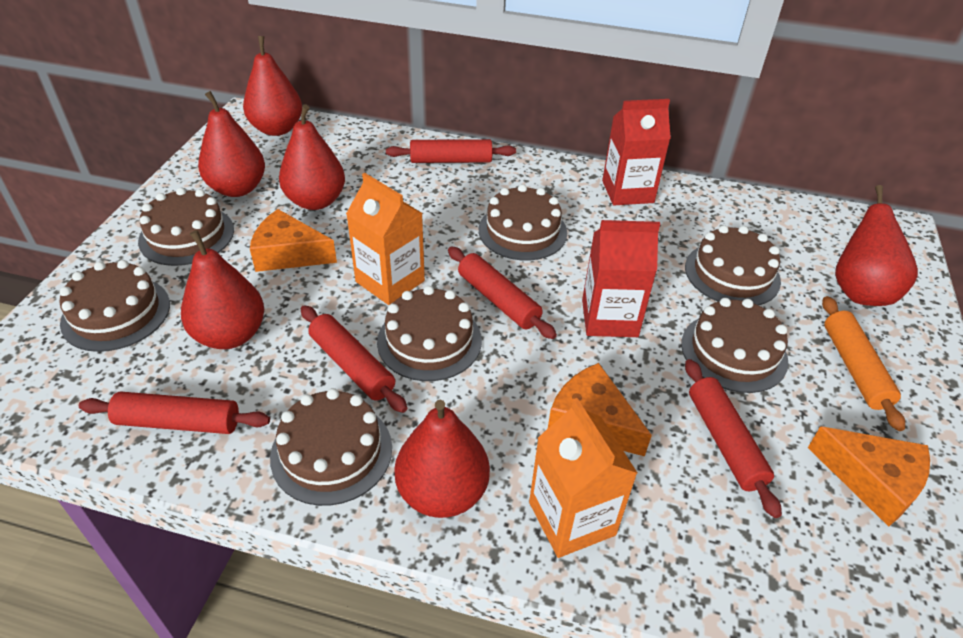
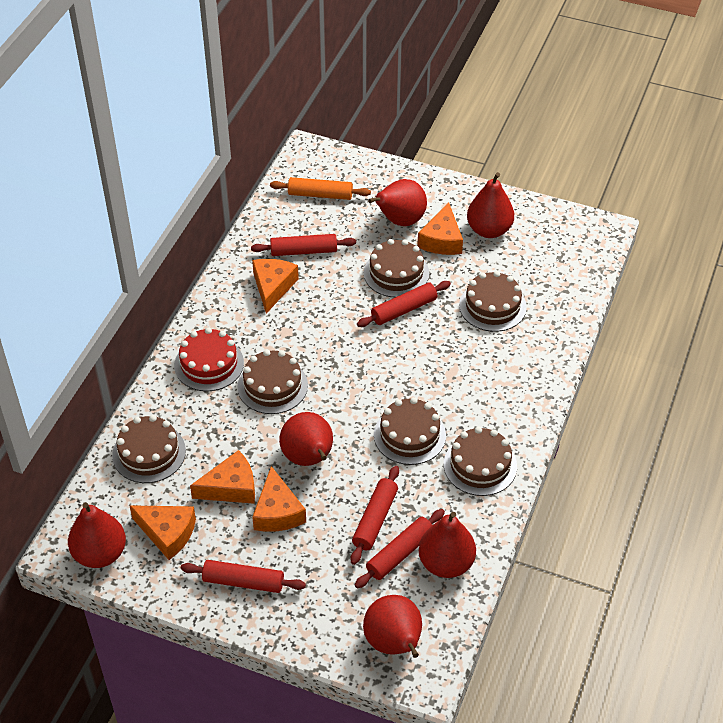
brown cake: [59,260,170,352] [138,187,234,266] [270,388,392,506] [377,286,482,381] [479,184,567,261] [681,298,788,393] [685,225,781,305] = 7 -> [112,415,186,483] [238,350,308,414] [364,239,429,298] [374,397,446,465] [444,427,517,496] [459,271,527,332] = 6
orange carton: [346,173,425,305] [529,398,637,558] = 2 -> none = 0
orange cheese: [250,209,337,272] [548,363,652,456] [808,426,930,527] = 3 -> [129,505,196,560] [190,450,255,504] [252,259,299,313] [252,466,306,532] [418,203,463,255] = 5
red cake: none = 0 -> [174,327,244,391] = 1
red carton: [582,220,660,337] [602,99,671,205] = 2 -> none = 0

